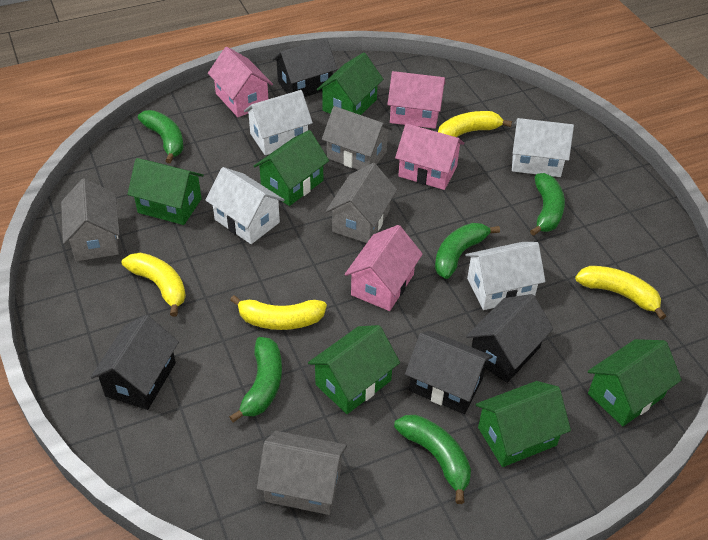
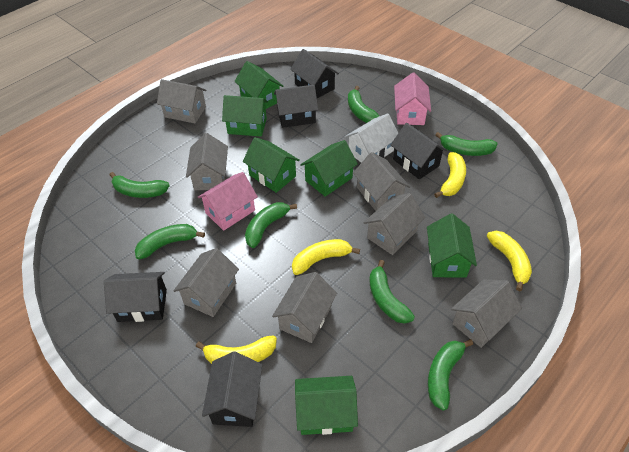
black house: [90,315,179,410] [272,38,337,97] [405,331,493,414] [466,294,553,383] = 4 -> [104,272,167,322] [202,351,262,427] [274,85,318,128] [290,49,339,98] [391,123,447,179] = 5
green banana: [138,110,184,163] [229,337,282,423] [394,415,471,504] [435,223,500,279] [530,173,565,236] = 5 -> [110,172,170,198] [135,224,205,260] [245,202,297,248] [348,86,379,123] [370,260,415,323] [428,339,473,411] [435,132,498,156] = 7
grey house: [61,178,120,261] [257,431,347,515] [322,106,393,170] [326,163,397,243] = 4 -> [157,79,206,123] [174,248,239,317] [186,133,228,190] [272,272,337,343] [353,152,410,211] [363,193,425,255] [451,279,522,348] = 7
pink house: [208,47,273,117] [345,225,423,311] [387,71,445,129] [395,123,464,190] = 4 -> [198,172,258,231] [394,73,431,125] = 2
white house: [205,167,285,244] [244,90,313,155] [465,242,545,310] [512,118,574,177] = 4 -> [345,113,398,163] = 1

